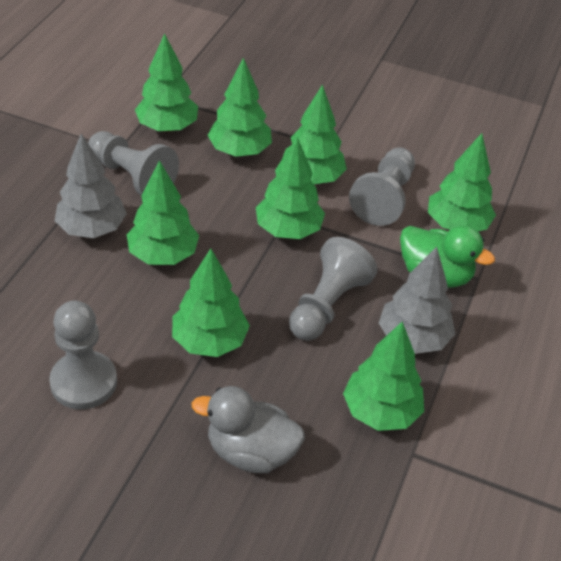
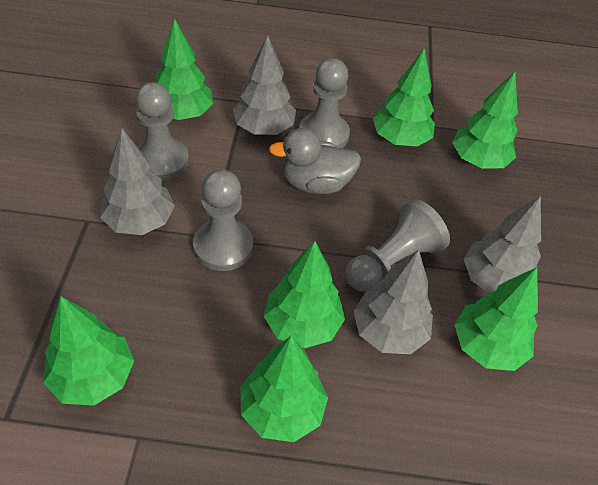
green duck: [400,225,495,288] = 1 -> none = 0
green tree: [127,160,199,265] [135,33,198,132] [172,248,250,357] [208,58,272,157] [256,137,325,239] [282,84,347,184] [343,322,424,431] [428,133,496,231] = 8 -> [43,296,134,406] [156,19,213,120] [241,335,328,442] [264,241,345,348] [373,48,435,147] [452,72,518,169] [454,267,538,371] = 7
grey tree: [55,134,127,238] [379,247,455,354] = 2 -> [100,129,175,235] [233,35,296,135] [353,250,433,354] [464,196,541,293] = 4

